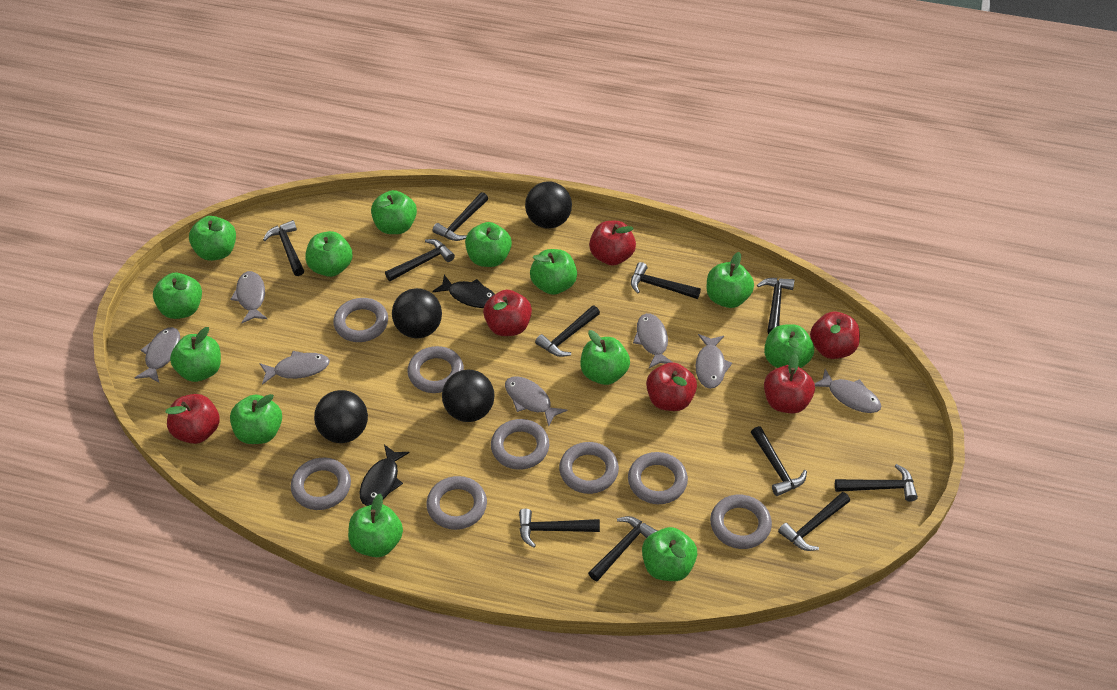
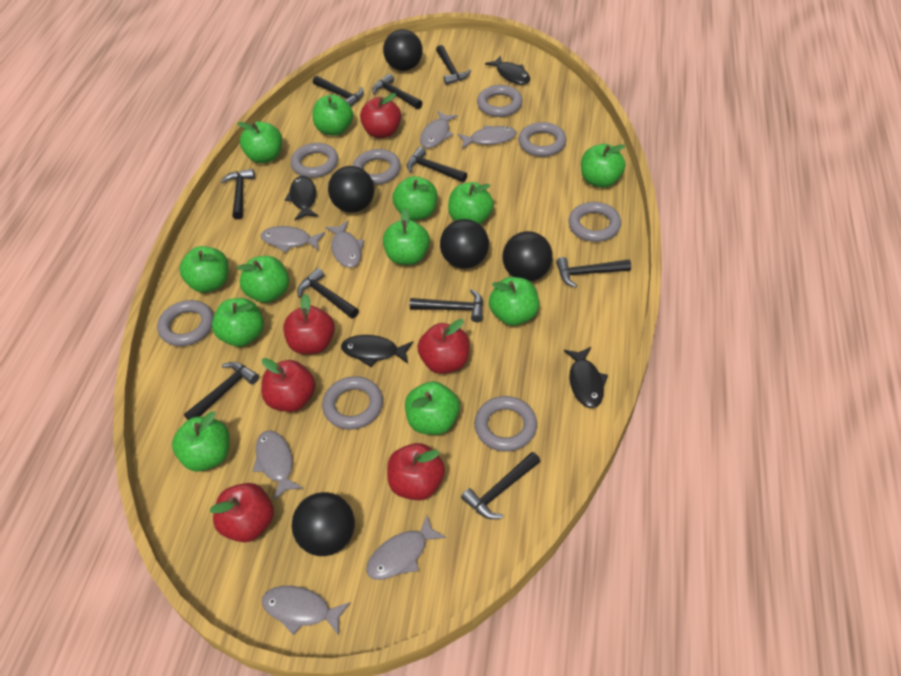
black ball: [314,390,368,443] [392,288,442,338] [442,370,494,422] [525,181,572,229] = 4 -> [291,492,355,556] [328,166,374,213] [383,29,423,71] [440,219,489,269] [502,231,553,282] = 5
black fish: [360,444,410,506] [432,275,495,308] = 2 -> [285,176,318,220] [341,335,413,367] [485,55,530,85] [564,347,608,408] = 4
black hammer: [263,220,304,276] [385,239,455,281] [432,192,488,241] [519,509,600,548] [535,305,600,357] [588,516,657,581] [631,262,701,299] [751,426,807,496] [757,278,794,334] [778,492,850,551] [835,464,918,502] = 11 -> [184,362,259,420] [221,169,255,219] [297,268,359,319] [313,76,364,107] [372,74,422,109] [407,147,467,182] [410,289,483,322] [436,45,471,85] [461,452,541,519] [556,257,631,288] = 10
green apple: [153,273,202,319] [170,327,221,382] [189,216,236,261] [230,394,282,444] [306,231,353,277] [348,494,403,557] [371,190,417,234] [465,222,512,267] [530,249,577,295] [580,330,630,385] [642,527,697,581] [707,252,754,308] [764,324,814,368] = 13 -> [172,411,230,471] [179,246,228,293] [212,298,264,347] [237,121,282,163] [237,256,289,303] [313,94,353,136] [383,208,430,265] [392,176,437,221] [405,381,460,435] [448,182,494,224] [489,277,539,326] [581,144,625,188] = 12

